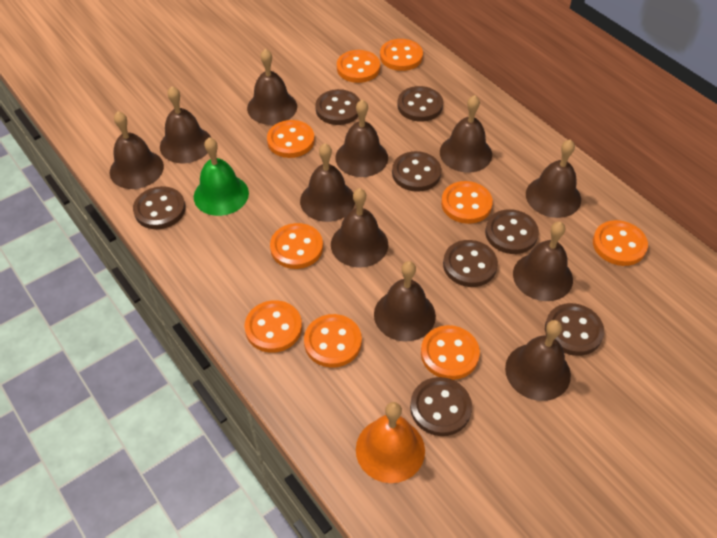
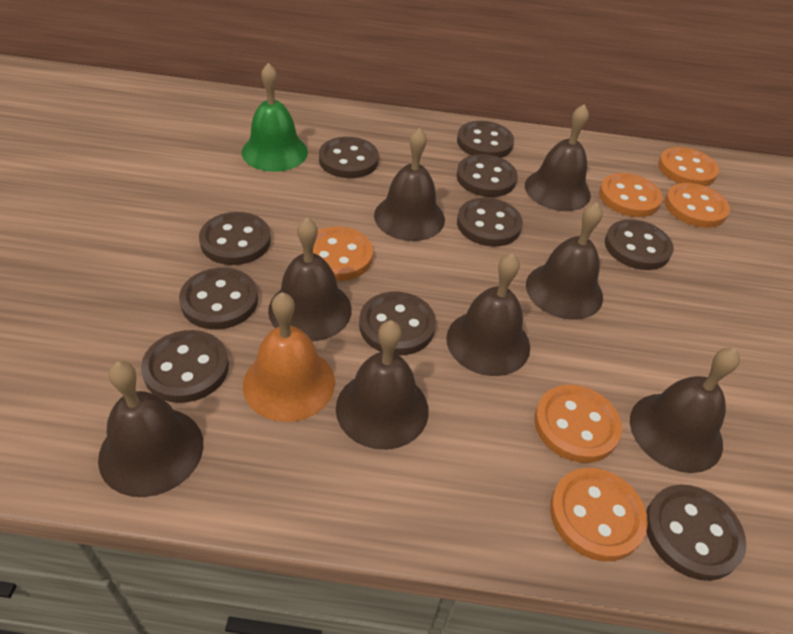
brown bell: [110,111,164,189] [160,86,211,163] [247,49,297,125] [300,143,355,222] [331,188,388,268] [335,100,388,177] [374,261,436,342] [440,95,492,173] [505,320,571,401] [513,222,573,301] [526,139,581,218] = 11 -> [98,361,203,497] [268,218,352,341] [336,320,429,450] [374,128,445,241] [446,253,530,376] [525,104,591,211] [526,202,603,320] [630,348,740,473] = 8
brown button: [133,186,186,229] [315,89,360,125] [392,151,441,192] [397,86,443,122] [410,377,472,436] [443,240,498,287] [485,209,539,254] [545,303,604,356] = 8 -> [141,330,229,403] [179,268,258,329] [199,212,271,265] [319,137,379,178] [359,292,436,355] [456,154,517,197] [457,121,514,158] [457,198,523,247] [605,219,674,270] [646,485,746,581] = 10
orange button: [244,300,302,353] [267,120,315,158] [270,223,323,269] [304,314,362,368] [337,50,380,83] [380,39,423,71] [421,325,480,380] [441,181,493,224] [593,220,648,266] = 9 -> [303,226,373,281] [534,385,622,463] [550,468,648,561] [599,173,663,217] [658,147,719,186] [665,183,730,228] = 6

